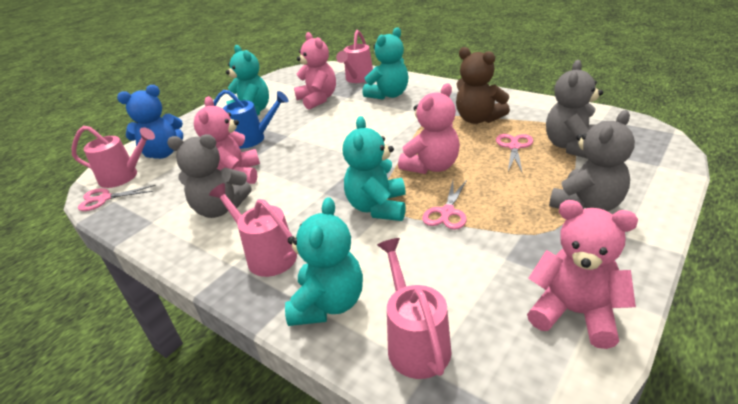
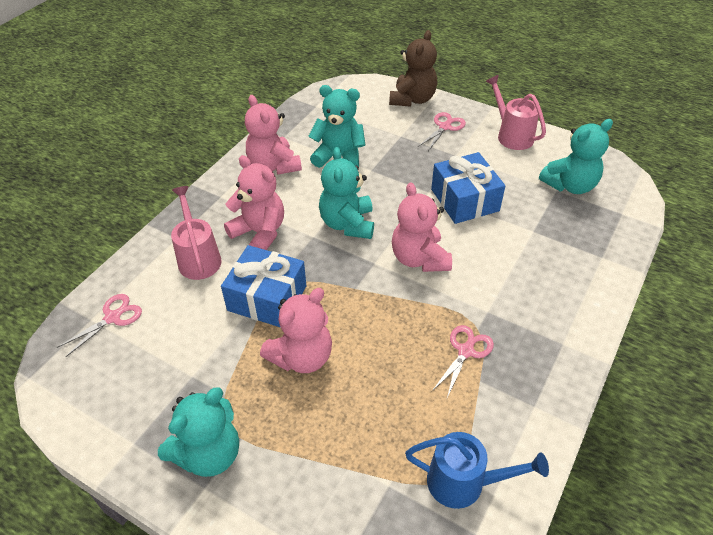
blue gift: none = 0 -> [221,245,306,327] [431,152,505,224] = 2
blue teddy bear: [117,85,183,159] = 1 -> none = 0
grey teddy bear: [167,134,251,218] [546,60,603,159] [549,110,635,211] = 3 -> none = 0
pink watering can: [71,126,155,188] [209,183,297,277] [336,30,373,83] [377,238,452,379] = 4 -> [171,186,222,280] [486,75,546,150] = 2

